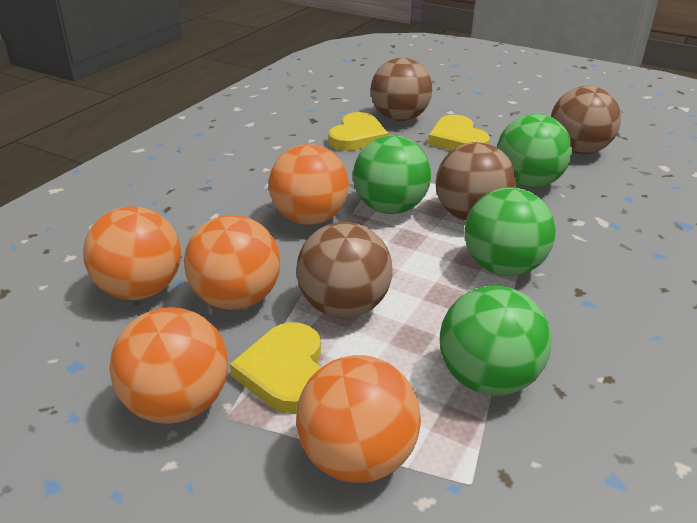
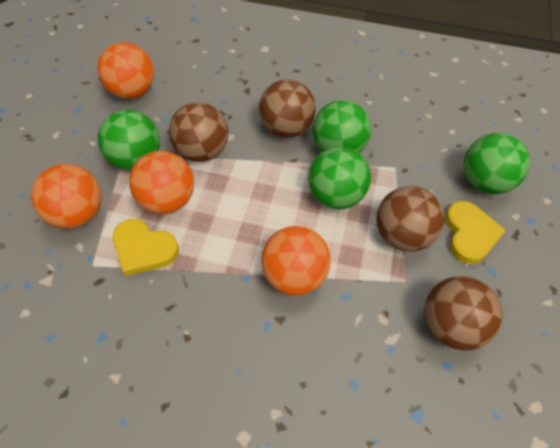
orange ball: [83,206,181,300] [109,307,228,424] [184,215,280,310] [269,144,349,225] [296,355,421,483] = 5 -> [31,164,102,228] [97,42,154,99] [129,151,194,214] [261,226,330,295] = 4
yellow heart: [230,322,321,414] [328,112,389,151] [428,115,490,150] = 3 -> [113,219,179,276] [445,201,506,264] = 2

